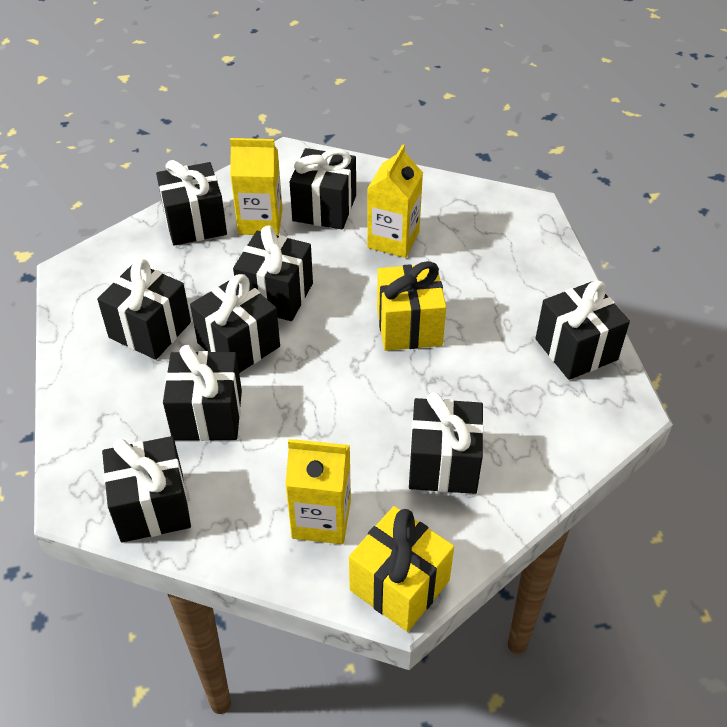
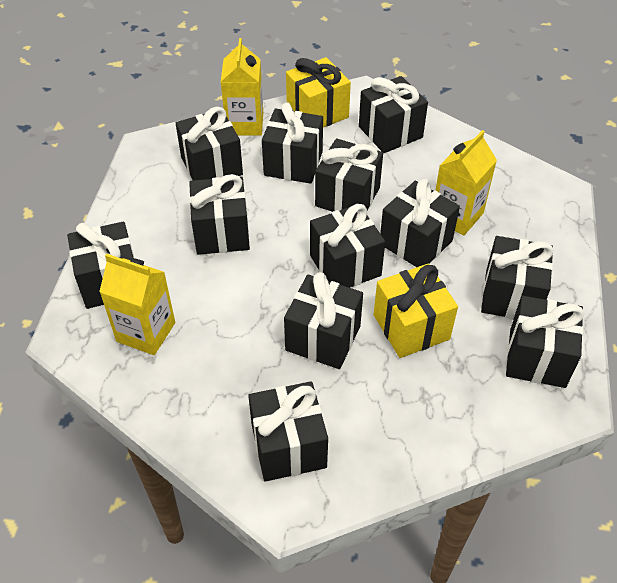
black gift: [97,259,191,360] [102,436,191,543] [156,160,227,246] [163,345,242,441] [190,274,280,373] [233,225,313,321] [289,148,356,230] [409,392,484,494] [535,280,630,380] = 9 -> [67,222,134,309] [176,107,243,180] [189,174,250,255] [248,381,328,482] [262,102,323,184] [284,272,363,369] [310,204,385,288] [315,138,383,212] [359,76,428,153] [380,179,460,267] [481,236,554,319] [506,296,584,388] = 12

